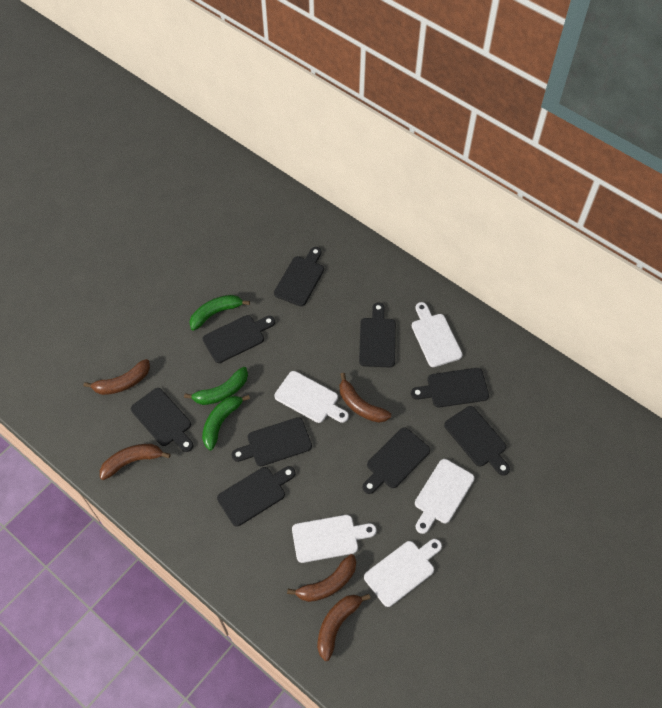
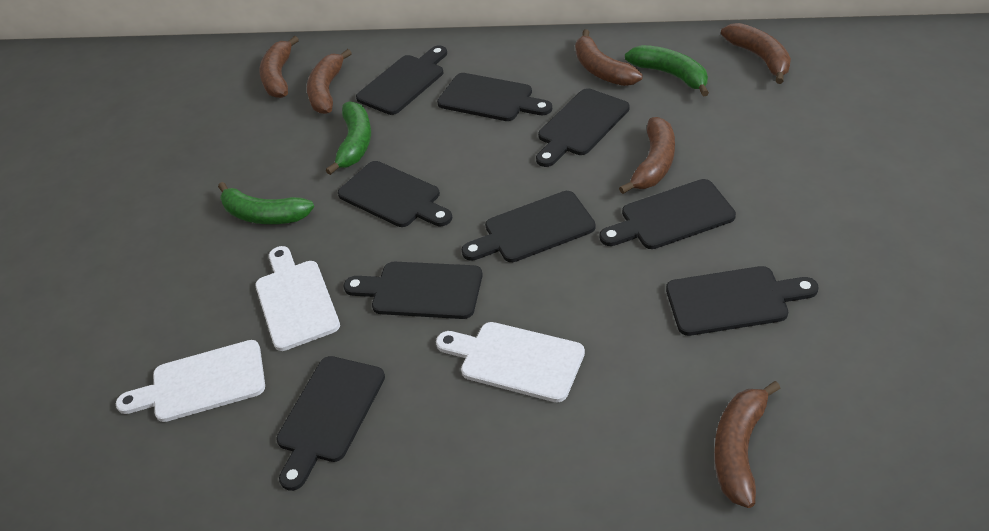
brown banana: [83,359,150,395] [100,444,171,480] [287,554,356,602] [317,594,371,661] [340,373,391,423] = 5 -> [260,36,299,98] [307,49,352,114] [575,29,643,86] [619,117,675,194] [714,381,781,508] [721,23,791,84] = 6
white cutting board: [274,371,349,423] [292,515,376,563] [364,539,442,607] [412,302,463,367] [415,459,474,534] = 5 -> [116,340,265,422] [255,246,340,351] [436,322,585,402] = 3

